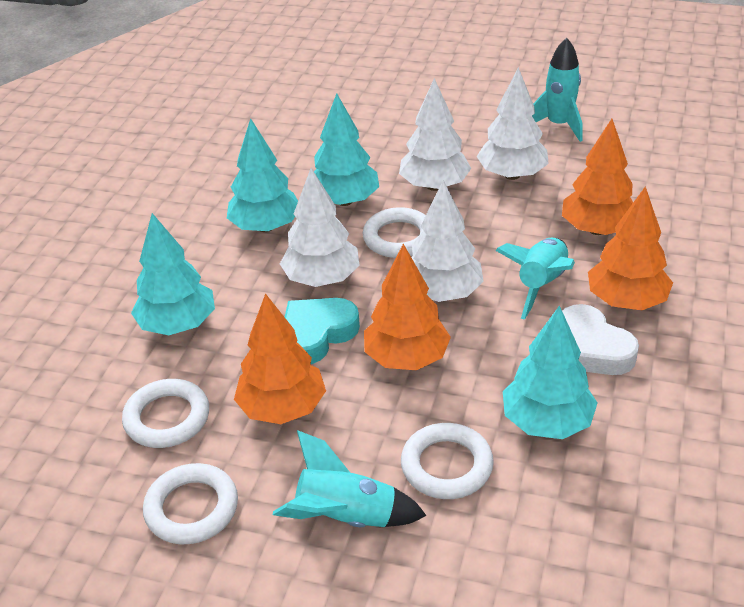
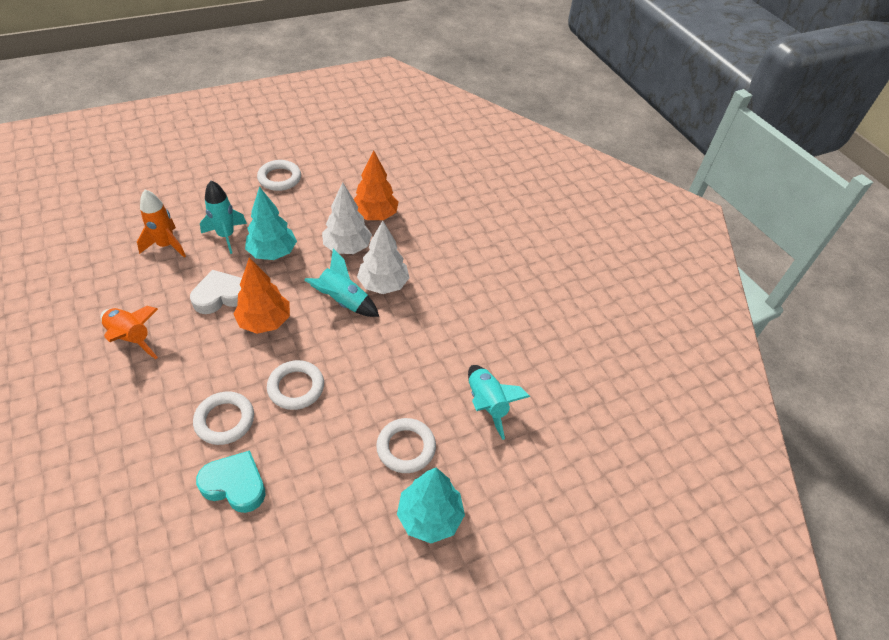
orange rocket: none = 0 -> [101,306,158,359] [137,189,186,258] = 2
orange tree: [234,293,326,424] [364,244,451,370] [562,119,633,235] [588,186,673,310] = 4 -> [233,258,290,334] [354,150,398,220] = 2
turquoise tree: [131,213,215,335] [227,118,298,232] [314,93,379,206] [503,305,598,439] = 4 -> [245,187,297,260] [397,467,465,543] = 2
white tree: [280,168,360,287] [399,78,471,191] [411,180,484,302] [477,67,549,180] = 4 -> [322,182,372,254] [357,221,409,294] = 2

